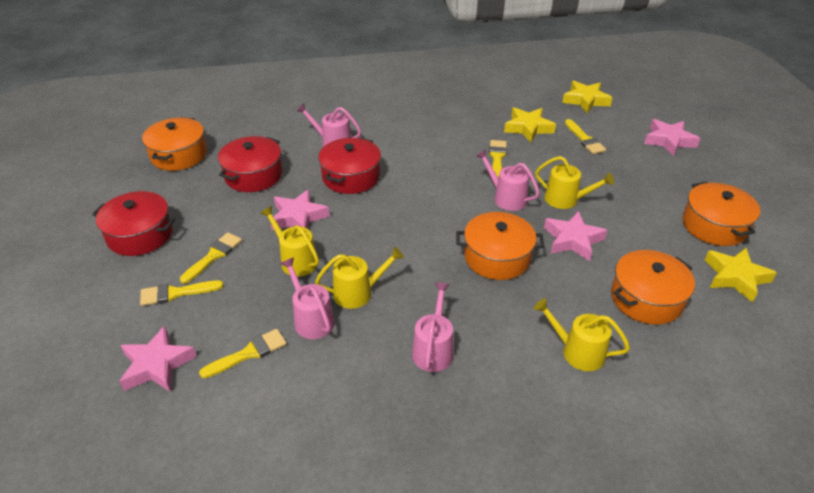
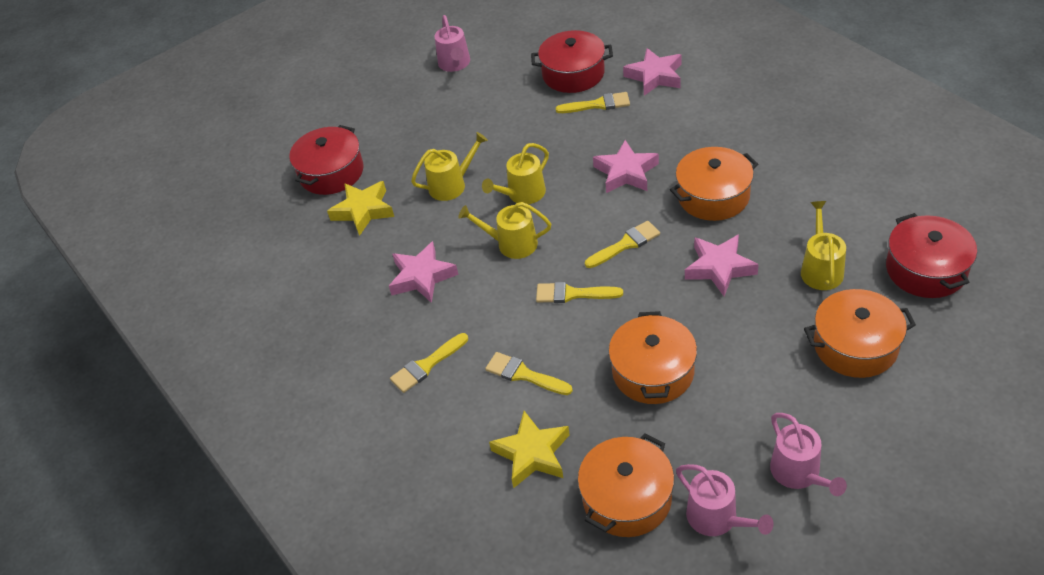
pink watering can: [280,258,335,339] [297,104,361,147] [412,282,454,372] [476,149,540,211] = 4 -> [434,15,470,72] [676,464,774,536] [770,413,847,496] = 3
yellow star: [504,107,556,142] [562,81,613,113] [705,248,777,303] = 3 -> [327,181,394,236] [489,411,570,488] = 2

